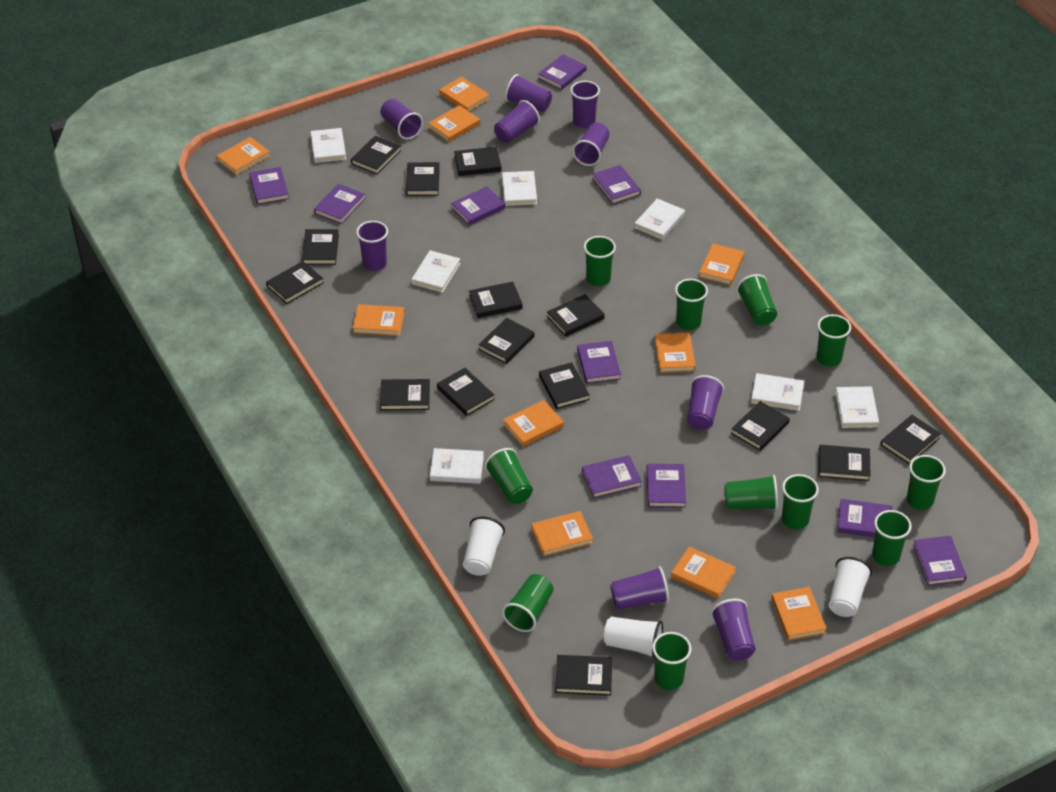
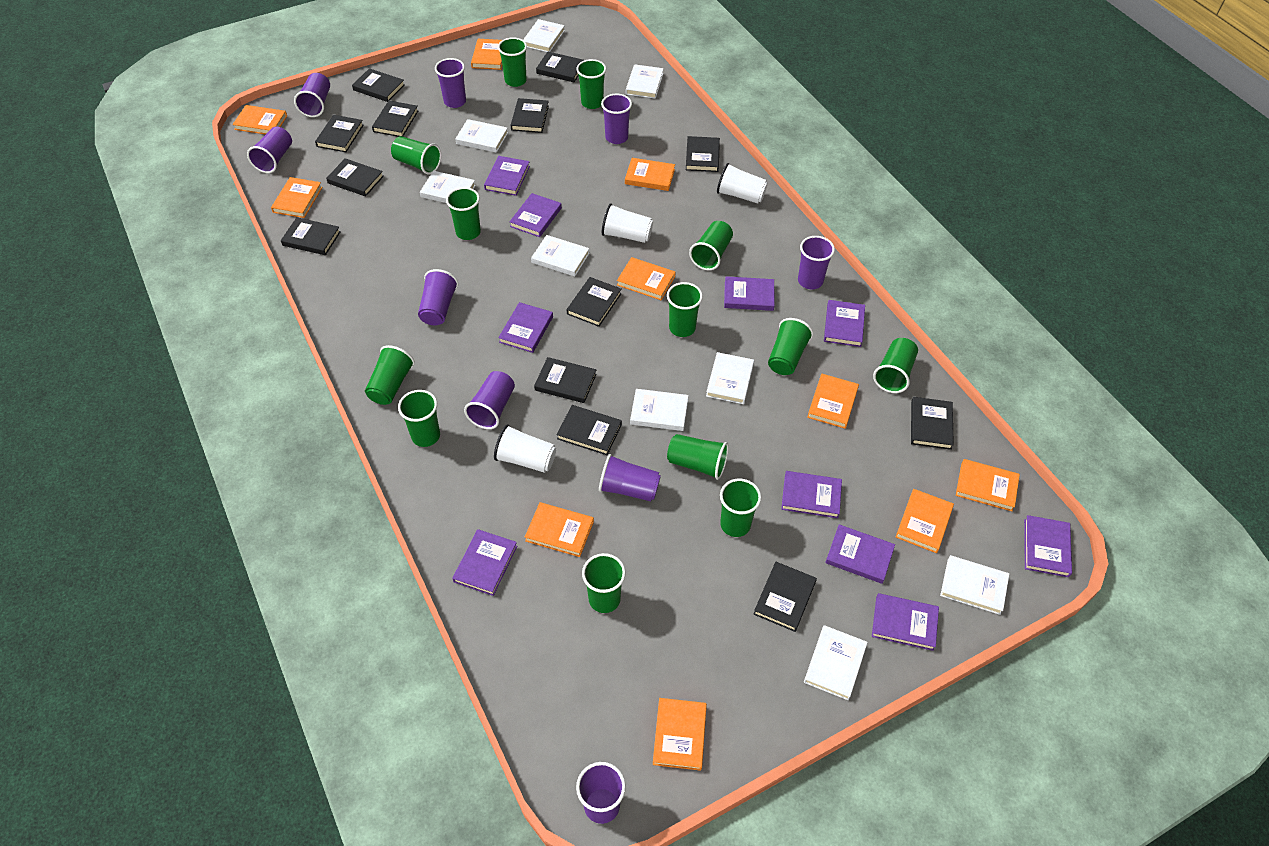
black book: [266,261,323,304] [302,229,339,265] [351,136,401,174] [380,379,430,410] [406,162,440,196] [437,368,495,416] [454,147,502,176] [469,282,523,318] [478,318,534,364] [539,362,590,409] [547,294,605,337] [555,655,612,696] [731,401,790,451] [819,445,870,481] [880,415,941,465] = 15 -> [281,217,341,255] [315,115,364,152] [326,158,384,197] [352,68,405,102] [372,101,418,137] [511,98,549,133] [534,357,597,403] [536,52,584,82] [557,405,622,455] [567,277,622,327] [686,136,720,172] [754,562,817,632] [911,397,954,450] = 13
green cup: [484,448,533,504] [502,574,553,632] [584,236,616,286] [652,632,691,690] [675,279,708,330] [725,475,778,510] [736,274,777,325] [782,474,819,529] [817,314,851,367] [872,510,912,566] [907,455,946,510] = 11 -> [365,345,415,405] [391,136,441,174] [398,390,440,447] [446,187,481,240] [498,37,527,87] [576,59,606,109] [582,553,626,613] [667,282,703,337] [667,434,729,480] [689,221,733,270] [720,479,761,537] [768,318,813,375] [873,338,918,393] = 13
white book: [310,128,346,163] [411,250,461,293] [430,448,484,484] [502,171,537,206] [634,198,685,240] [751,373,804,411] [835,387,879,428] = 7 -> [420,171,476,203] [455,119,508,153] [523,19,565,52] [531,235,589,276] [626,64,664,99] [630,389,689,431] [706,352,754,404] [804,625,868,700] [940,555,1009,615] = 9

